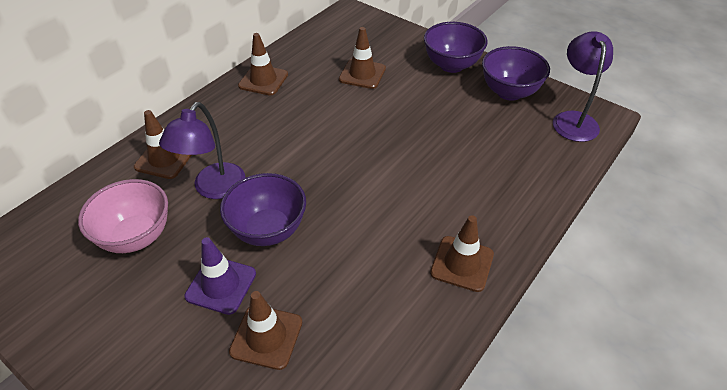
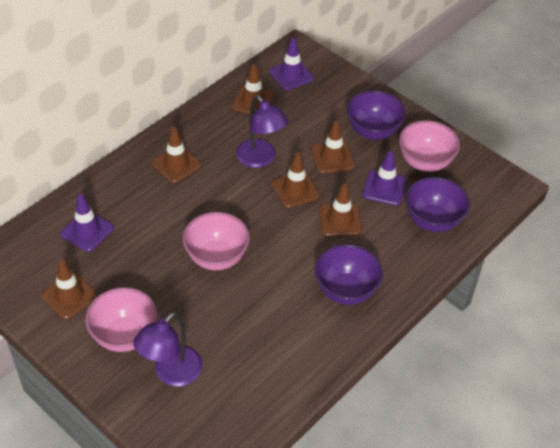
brown traffic cone: [134,110,192,179] [229,291,302,370] [238,33,288,96] [339,27,386,89] [430,215,494,292] = 5 -> [41,259,98,319] [152,127,202,183] [232,64,275,114] [272,153,320,208] [311,121,355,174] [319,183,362,237] = 6
pink bowl: [78,179,168,253] = 1 -> [85,287,158,352] [183,212,250,270] [399,120,460,172] = 3
purple traffic cone: [184,237,256,315] = 1 -> [60,194,114,252] [269,38,314,90] [362,151,407,206] = 3

